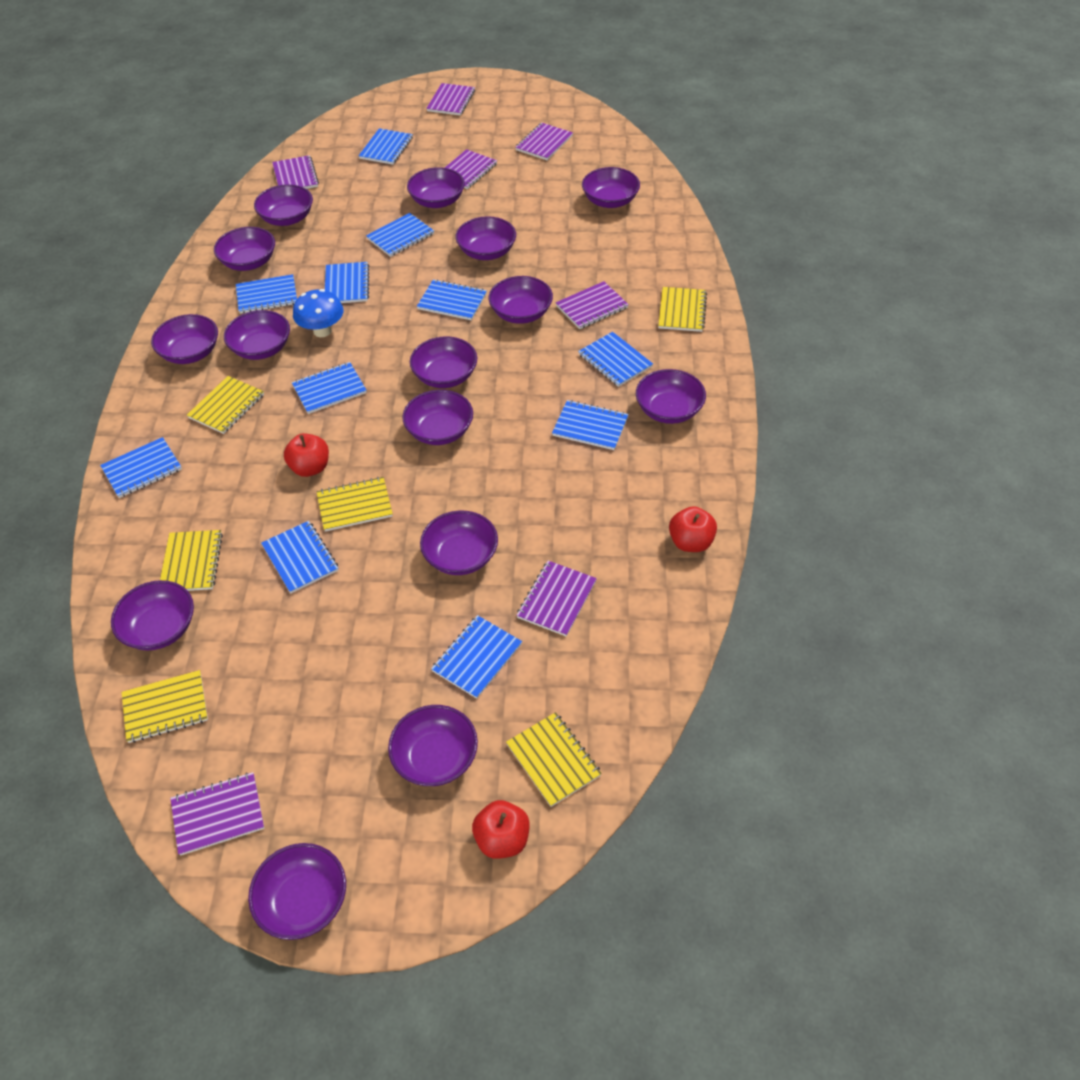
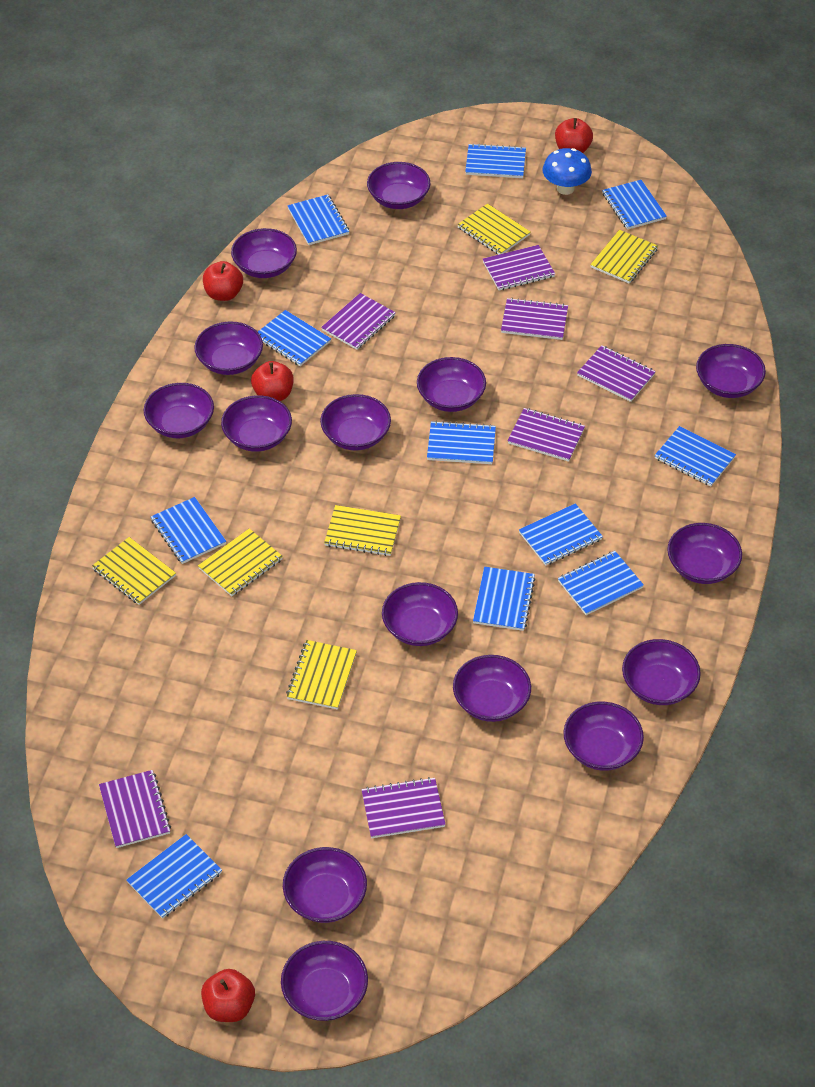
red apple: [284,433,329,477] [472,800,530,859] [669,506,717,552] = 3 -> [201,969,255,1022] [203,261,243,301] [251,361,294,401] [555,118,593,153] = 4

